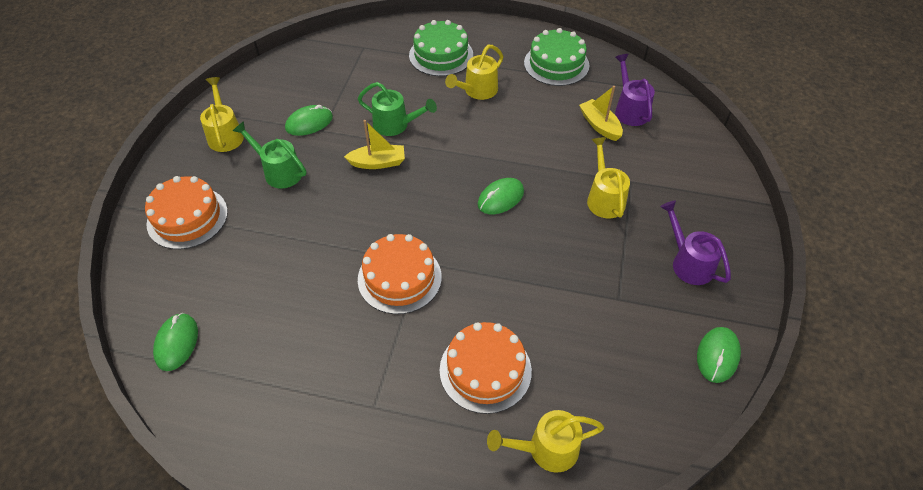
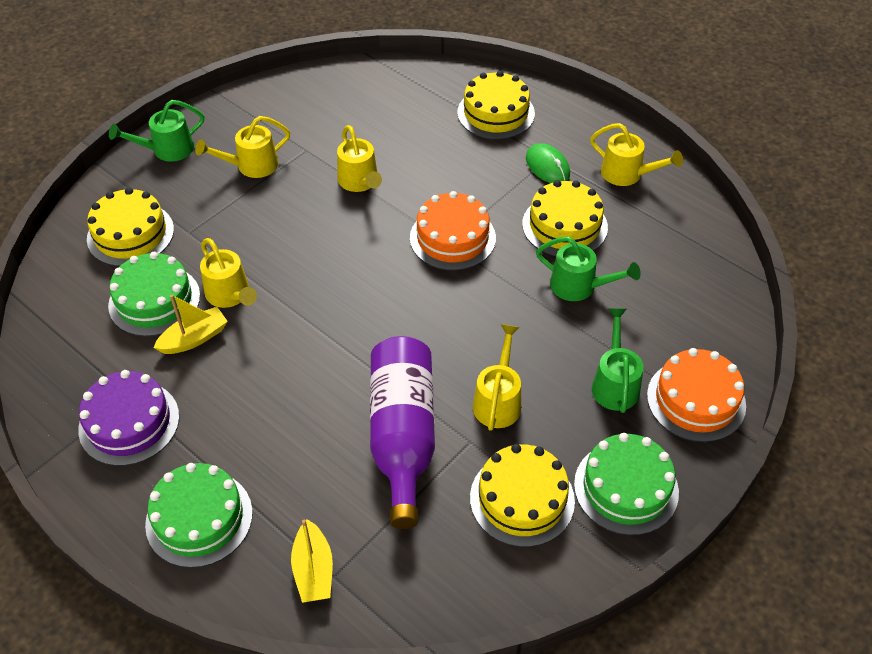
green cake: [409,20,473,76] [524,28,589,86] = 2 -> [108,252,200,336] [145,463,253,568] [574,433,679,535] = 3
green mouse: [153,313,198,371] [285,105,333,136] [478,178,524,214] [697,327,741,383] = 4 -> [526,143,570,183] = 1
green watering can: [233,121,306,189] [358,82,437,136] = 2 -> [109,100,204,162] [536,236,641,301] [592,308,644,413] = 3
orange cake: [145,176,228,249] [358,234,442,314] [440,322,532,414] = 3 -> [410,191,496,270] [647,348,746,442] = 2
purple bottle: none = 0 -> [370,336,435,529] = 1
purple cake: none = 0 -> [78,370,179,466] = 1
purple watering can: [615,54,655,126] [660,200,731,285] = 2 -> none = 0
yellow cake: none = 0 -> [87,188,174,266] [457,71,535,139] [470,444,575,547] [522,180,608,256] = 4
yellow watering can: [200,77,244,152] [445,45,504,100] [487,410,604,473] [587,137,630,219] = 4 -> [195,116,290,178] [200,238,257,308] [337,125,382,192] [473,324,521,431] [590,123,683,186] = 5

